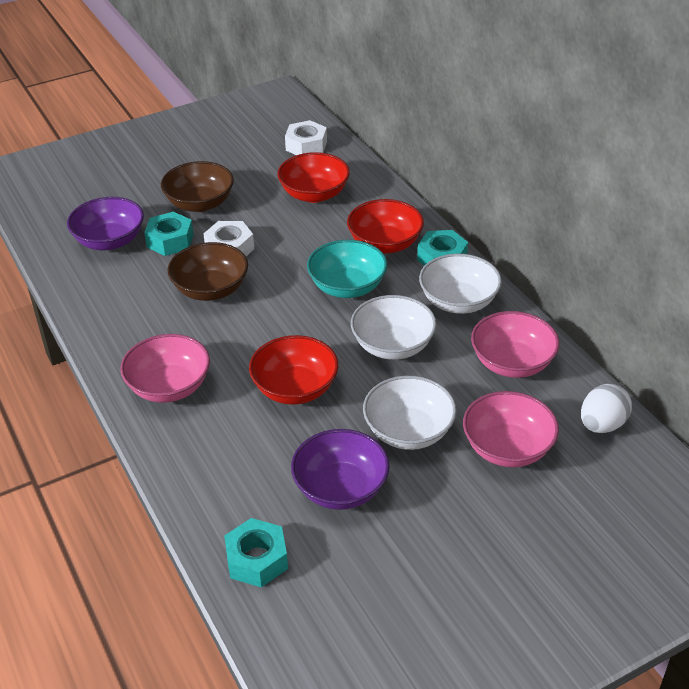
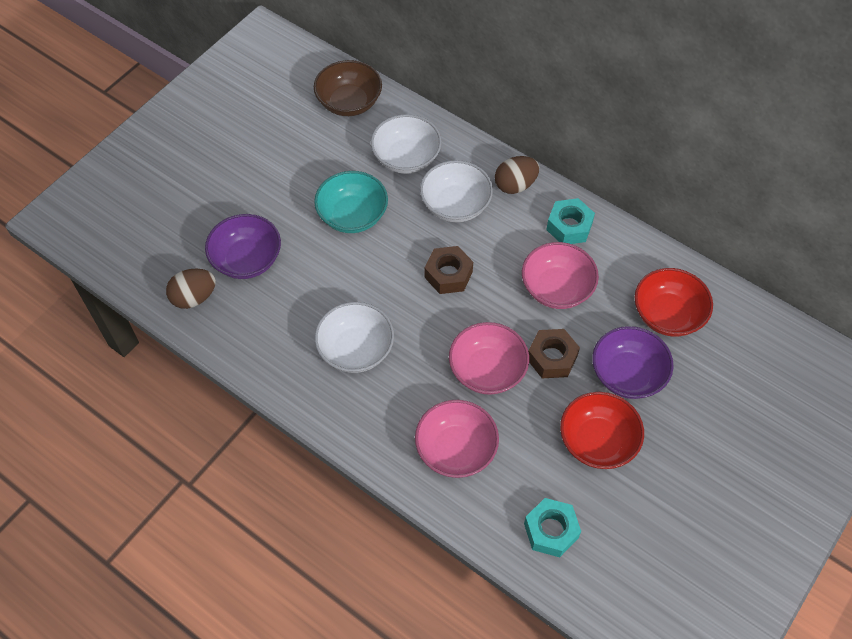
brown bowl: [161,161,234,212] [168,242,248,301] = 2 -> [314,60,382,116] = 1
brown egg: none = 0 -> [166,269,216,309] [495,156,539,194] = 2
brown nut: none = 0 -> [425,246,473,294] [528,329,580,378] = 2
red bowl: [249,335,338,405] [277,152,350,203] [347,199,424,253] = 3 -> [560,392,644,469] [635,268,713,337] = 2
turquoise nut: [144,212,194,256] [224,518,288,587] [417,230,468,266] = 3 -> [524,498,581,557] [546,198,595,244] = 2
white egg: [581,384,632,433] = 1 -> none = 0
white nut: [203,221,254,256] [285,120,327,155] = 2 -> none = 0

